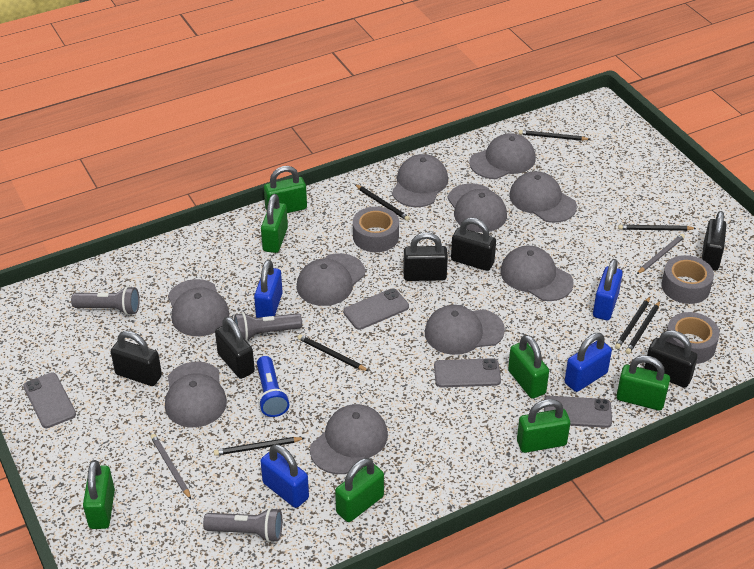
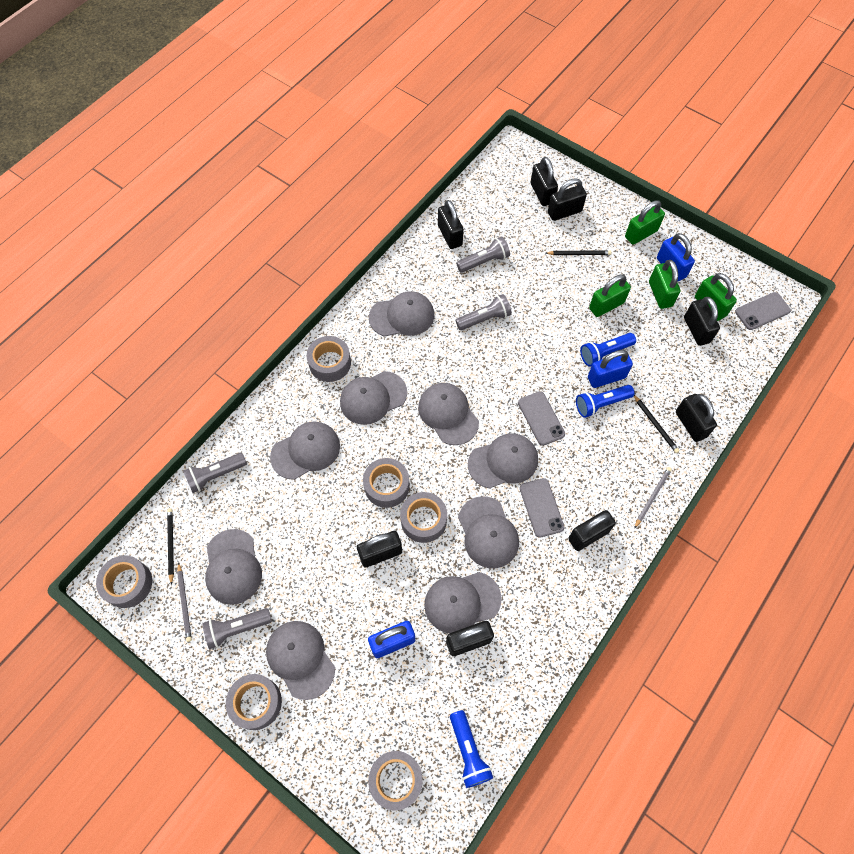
black padlock: [111,331,162,386] [215,317,255,379] [403,232,448,281] [451,218,496,271] [644,330,698,388] [702,211,726,271] = 6 -> [357,531,402,568] [438,200,464,249] [446,621,494,656] [531,157,558,206] [548,178,587,221] [568,510,616,551] [676,394,717,442] [684,297,720,346] = 8
black pencil: [214,437,304,456] [297,334,368,371] [355,184,410,221] [519,130,590,141] [615,297,650,349] [618,225,696,231] [625,301,660,354] = 7 -> [167,508,174,585] [546,250,612,255] [634,395,680,453] = 3
blue flashlight: [257,356,289,417] = 1 -> [450,710,493,788] [576,385,635,418] [580,333,636,367] = 3
blue padlock: [254,260,283,318] [260,444,309,508] [565,333,612,392] [593,259,623,320] = 4 -> [368,621,415,658] [588,350,633,388] [657,233,695,282] = 3
green padlock: [83,460,115,529] [261,194,288,253] [264,166,307,213] [335,458,384,522] [508,335,549,399] [517,399,570,453] [616,355,670,411] = 7 -> [589,274,631,317] [625,200,665,245] [649,260,680,309] [695,273,737,321] = 4
grey cap: [165,362,227,427] [168,279,229,336] [297,253,365,306] [310,404,388,474] [392,154,448,207] [424,305,505,355] [447,183,507,232] [469,133,536,179] [500,246,574,301] [509,171,577,223] = 10 -> [205,529,262,605] [266,621,335,700] [270,422,340,480] [340,371,407,425] [369,291,434,337] [418,383,479,445] [424,572,502,633] [458,496,519,568] [468,433,538,488] = 9
grey flashlight: [71,286,140,315] [203,507,282,542] [234,312,302,341] = 3 -> [183,453,247,493] [202,608,272,649] [455,294,512,330] [456,236,510,273] = 4
grey phone: [23,373,76,428] [343,288,409,330] [434,358,501,387] [544,396,612,428] = 4 -> [518,391,565,446] [520,478,565,538] [735,292,791,330] = 3
grey tape: [353,207,399,252] [662,255,714,304] [666,312,720,364] = 3 -> [96,555,152,608] [226,674,282,730] [307,336,351,382] [363,458,409,508] [368,751,423,810] [400,492,447,543] = 6

